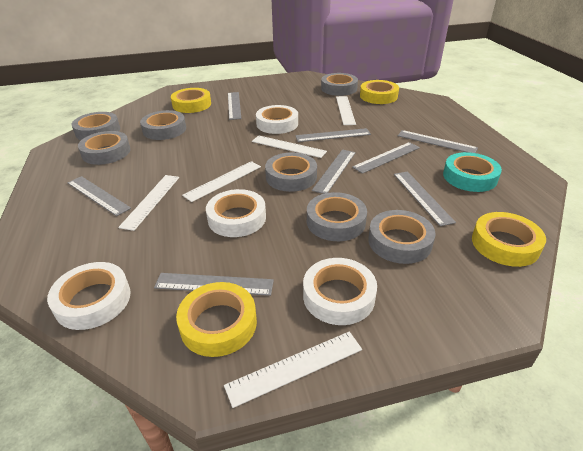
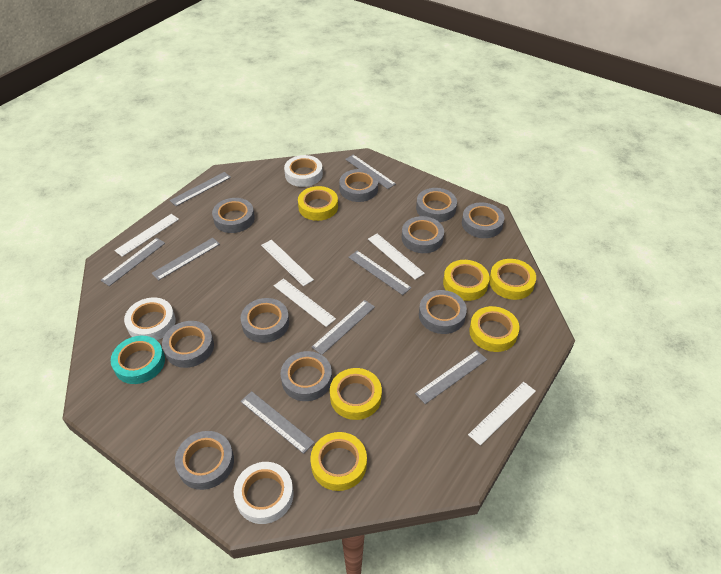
grey tape: [72,112,120,140] [78,131,131,165] [140,110,186,140] [265,153,317,192] [307,192,367,241] [321,73,358,96] [368,210,436,264] = 7 -> [162,321,214,368] [175,431,234,490] [212,198,255,233] [241,298,289,343] [281,351,332,401] [339,169,378,202] [402,216,444,253] [416,188,457,222] [419,290,467,334] [462,202,504,238] = 10
white tape: [47,262,131,330] [206,189,266,237] [256,105,298,134] [303,258,377,325] = 4 -> [124,297,176,340] [234,462,294,524] [284,155,323,187] = 3
yellow tape: [171,88,211,113] [176,282,257,357] [360,80,399,104] [472,212,546,267] = 4 -> [298,186,338,221] [310,432,367,491] [330,368,382,420] [443,260,490,301] [469,306,520,352] [489,259,536,300] = 6

